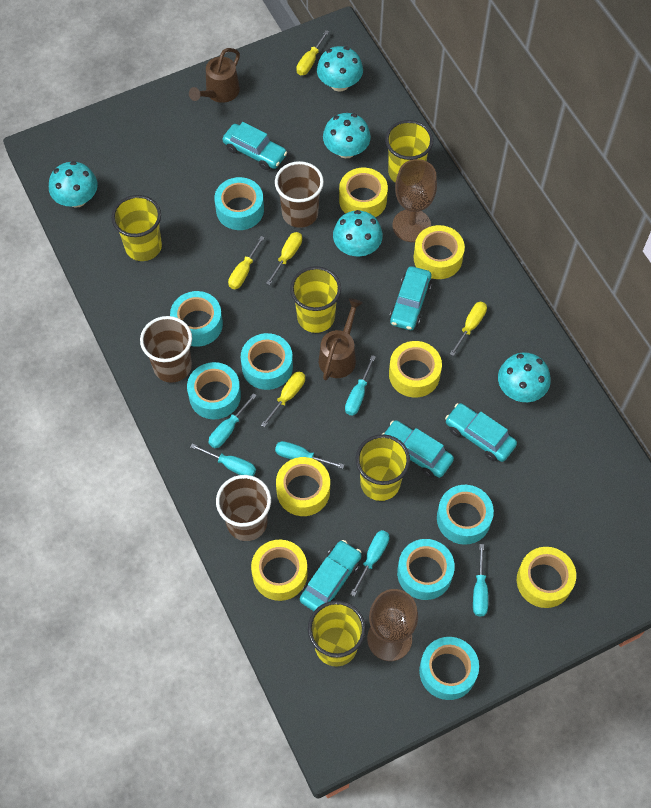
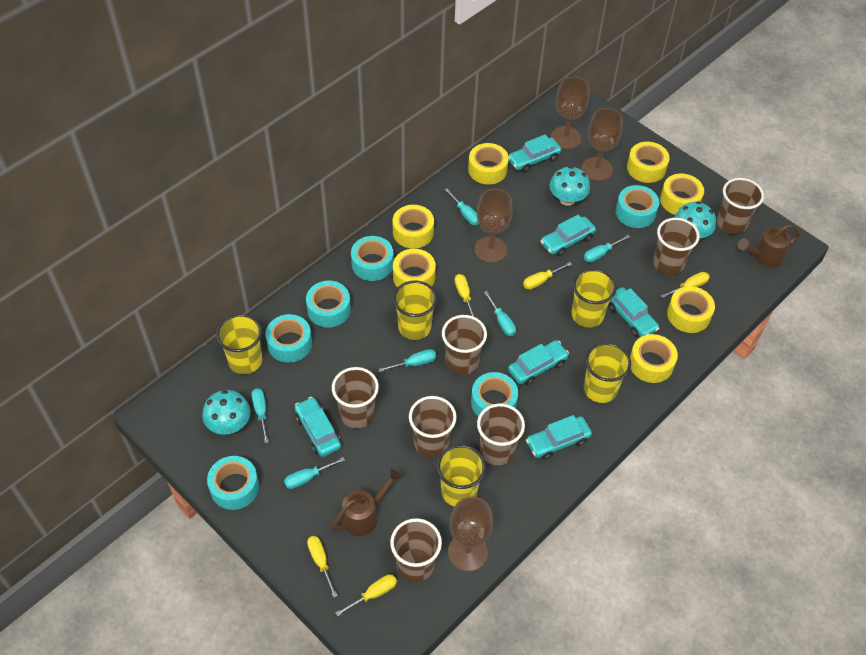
brown cup: [140,316,192,383] [216,475,271,541] [275,161,324,228] = 3 -> [332,367,379,428] [390,518,442,582] [409,396,457,458] [442,315,487,375] [477,404,525,465] [653,218,700,275] [717,178,764,234] = 7
brown goblet: [367,589,418,661] [393,159,437,242] = 2 -> [448,497,493,572] [474,189,513,263] [551,77,590,149] [581,108,623,181] = 4
turquoise car: [223,122,287,170] [300,540,362,611] [382,420,454,478] [390,266,432,330] [445,403,517,462] = 5 -> [295,397,341,457] [508,134,561,172] [508,340,569,385] [526,415,592,460] [541,214,596,256] [608,287,659,337] = 6
turquoise mushroom: [49,161,98,208] [317,46,363,92] [323,113,371,158] [333,210,383,256] [498,353,551,402] = 5 -> [202,390,250,435] [549,166,590,206] [674,201,716,238] = 3
turquoise tape: [170,291,223,347] [187,362,241,419] [214,177,264,230] [241,333,293,390] [397,539,455,600] [419,637,479,700] [437,485,494,545] = 7 -> [207,456,259,510] [266,314,312,363] [306,281,351,327] [351,236,394,281] [471,372,518,417] [616,185,659,228] = 6
yellow tape: [251,540,308,601] [276,457,330,516] [339,168,388,217] [389,341,442,398] [414,225,465,279] [517,547,576,608] = 6 -> [393,205,434,249] [393,249,436,288] [468,143,509,185] [627,142,670,183] [630,334,678,383] [660,174,704,215] [667,286,715,333] = 7

